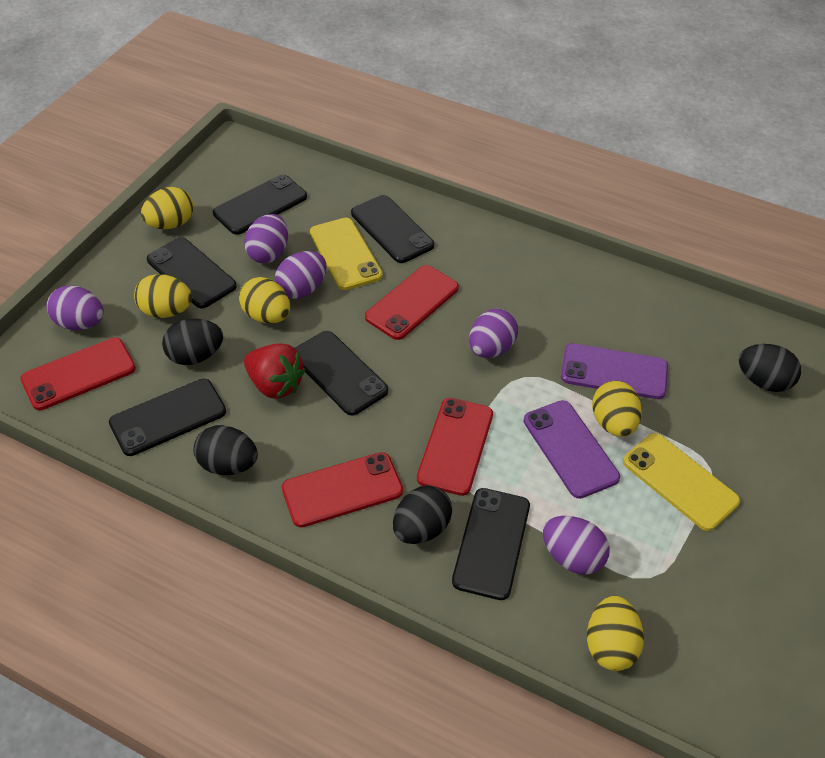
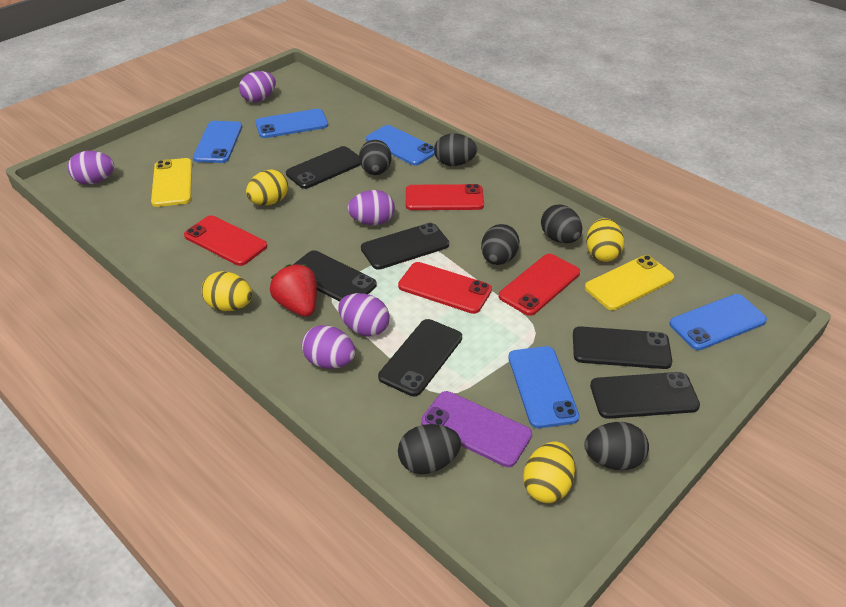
black egg: [162,319,223,365] [194,425,258,475] [393,486,452,544] [739,344,801,392] = 4 -> [359,140,391,175] [398,424,461,474] [434,133,477,166] [481,224,519,265] [541,204,582,243] [584,422,649,470] = 6
blue phone: none = 0 -> [193,121,242,163] [255,109,328,138] [366,125,435,166] [508,346,579,428] [669,294,767,350] = 5
purple phone: [523,400,620,499] [561,343,668,399] = 2 -> [421,391,532,467] = 1
yellow egg: [134,274,192,318] [141,187,194,229] [239,277,290,324] [587,596,644,671] [592,381,642,437] = 5 -> [201,271,252,311] [246,170,288,205] [523,441,575,503] [586,218,624,262] = 4

